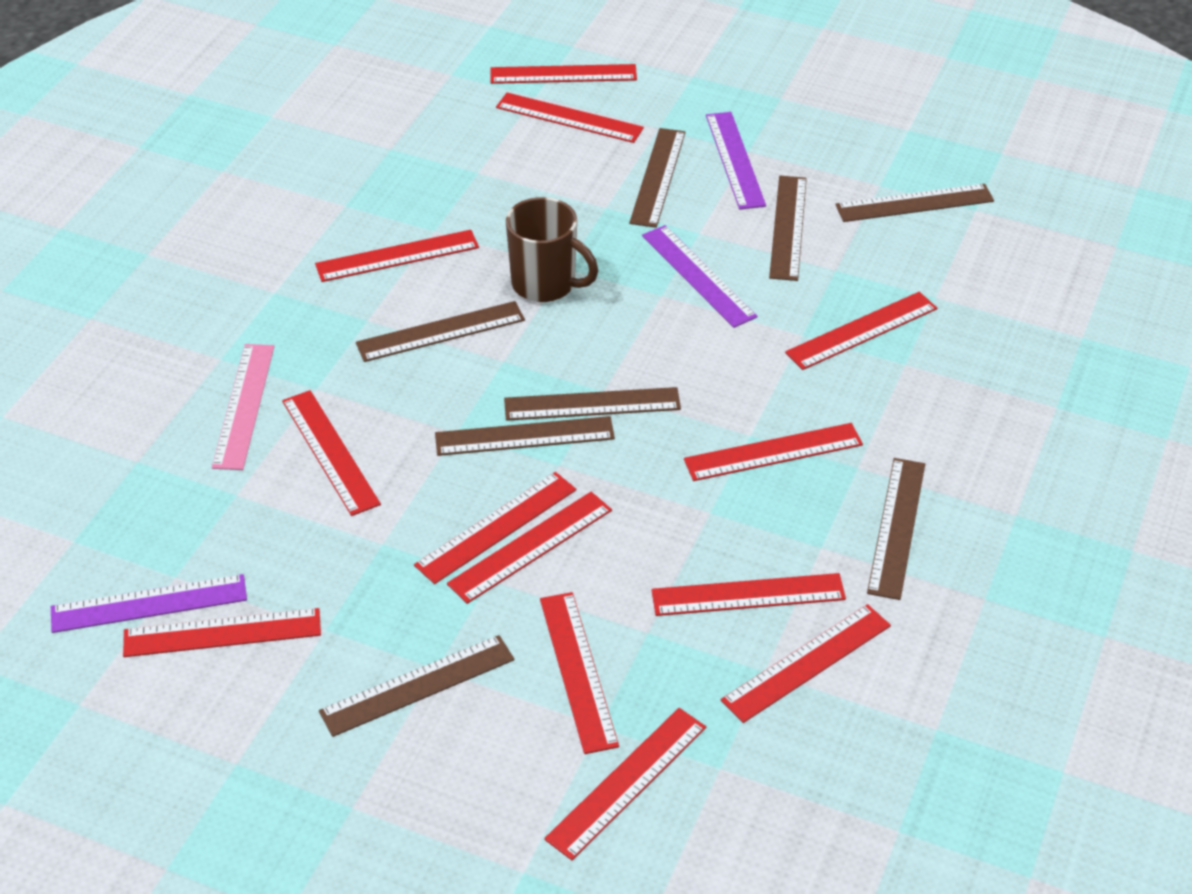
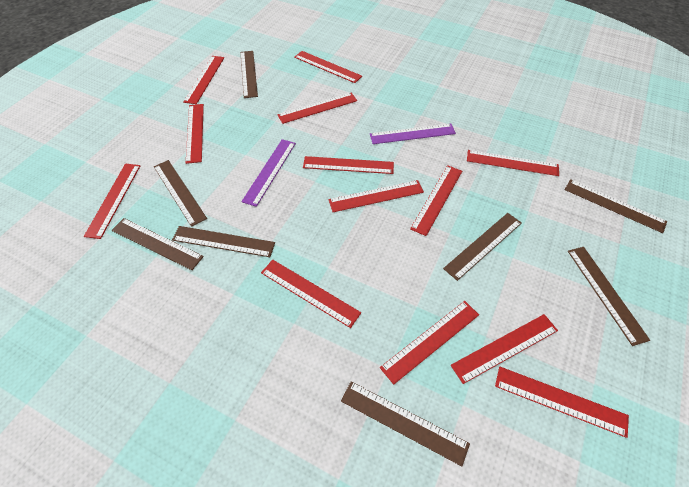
brown mug: [506,197,598,302] = 1 -> none = 0
pink ruler: [212,344,274,470] = 1 -> none = 0
purple ruler: [51,574,247,633] [642,225,758,328] [706,112,766,210] = 3 -> [241,139,296,207] [370,124,456,144] = 2

